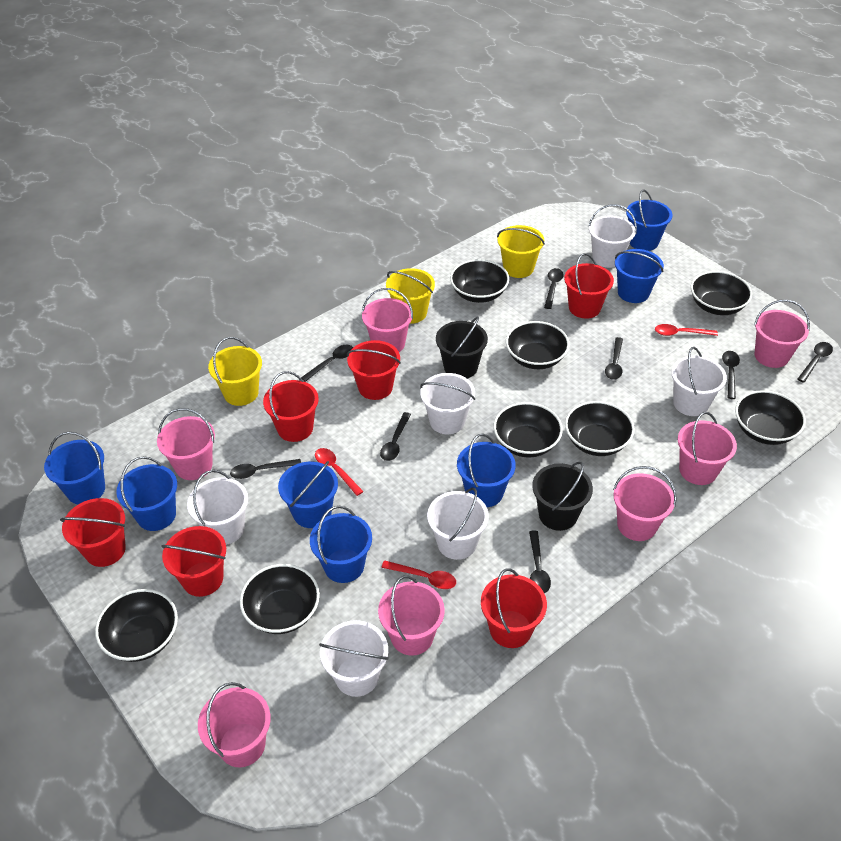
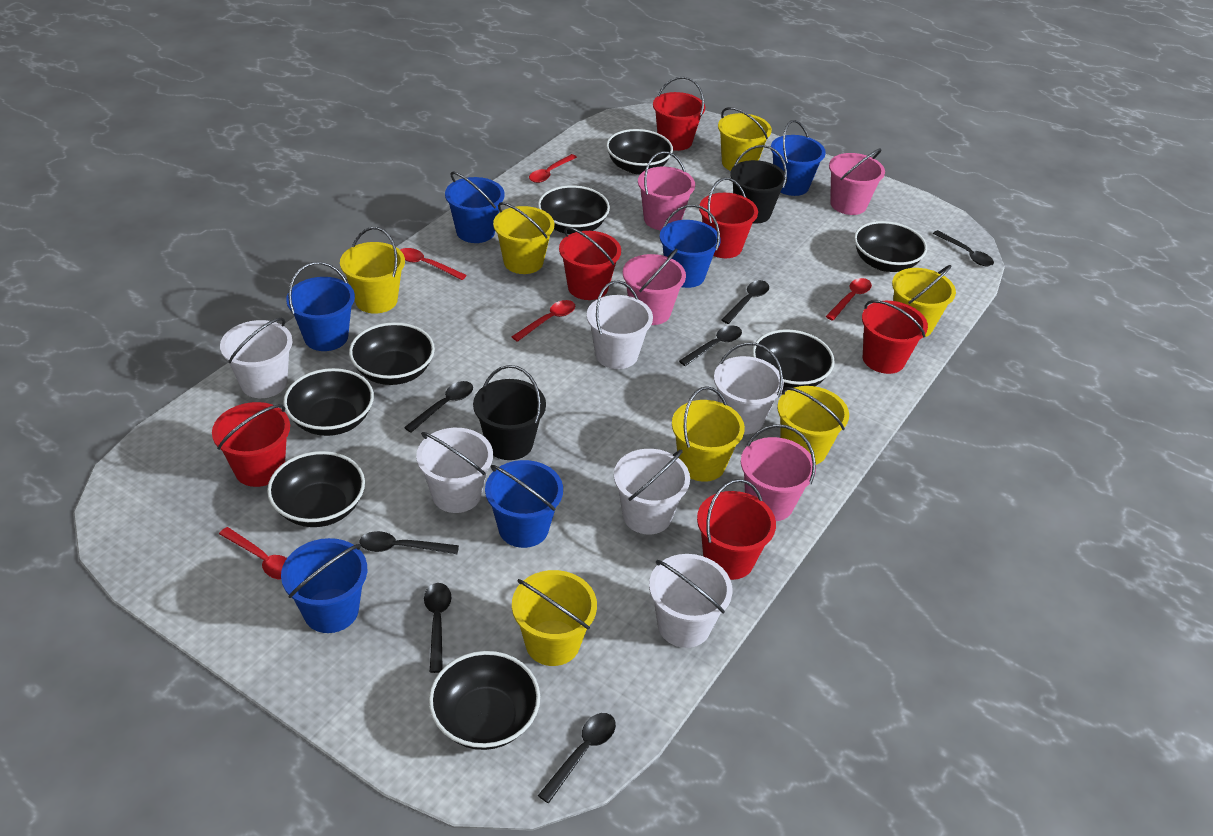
black spoon: [230,459,301,479] [301,345,353,382] [380,412,411,461] [529,531,551,593] [544,268,564,309] [605,337,623,380] [722,351,740,399] [797,342,833,383] = 8 -> [359,531,459,554] [404,381,473,433] [424,583,452,673] [538,713,616,803] [679,325,742,366] [721,280,769,324] [933,230,994,266] = 7
blue bucket: [44,432,105,504] [116,456,177,531] [278,461,338,528] [310,506,372,583] [457,434,516,507] [615,249,664,303] [626,189,672,251] = 7 -> [281,538,367,633] [286,262,355,351] [445,172,505,243] [485,460,563,548] [660,205,721,288] [771,120,826,196] = 6
pink bucket: [157,408,215,480] [198,682,271,767] [362,288,413,352] [378,576,445,656] [613,466,677,541] [678,412,737,485] [754,300,810,368] = 7 -> [623,249,686,325] [638,151,695,230] [741,424,816,521] [829,148,885,215] = 4
red spoon: [315,448,364,496] [381,560,456,589] [655,324,718,336] = 3 -> [219,527,287,580] [401,248,466,280] [512,300,575,342] [529,154,577,183] [826,278,872,321] = 5
yellow bucket: [208,337,262,406] [386,268,435,324] [497,225,545,278] = 3 -> [340,227,405,314] [493,202,554,274] [512,570,597,666] [672,386,745,482] [718,107,772,171] [777,386,849,465] [892,265,956,337] = 7

